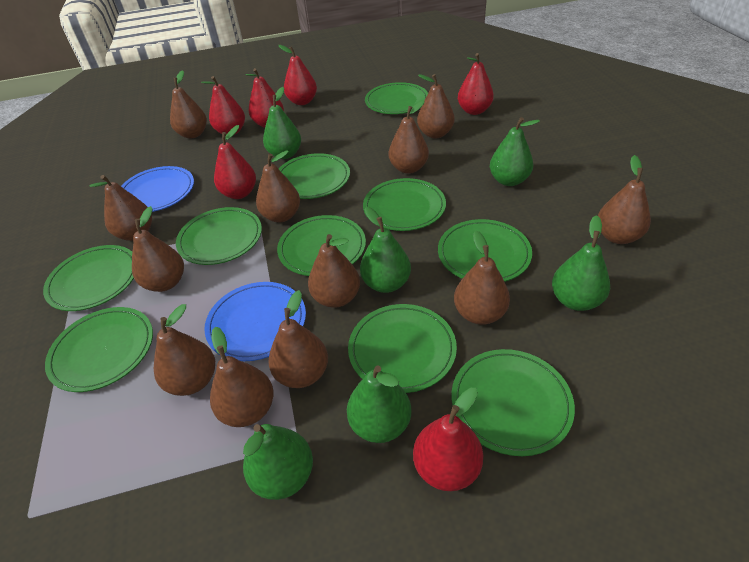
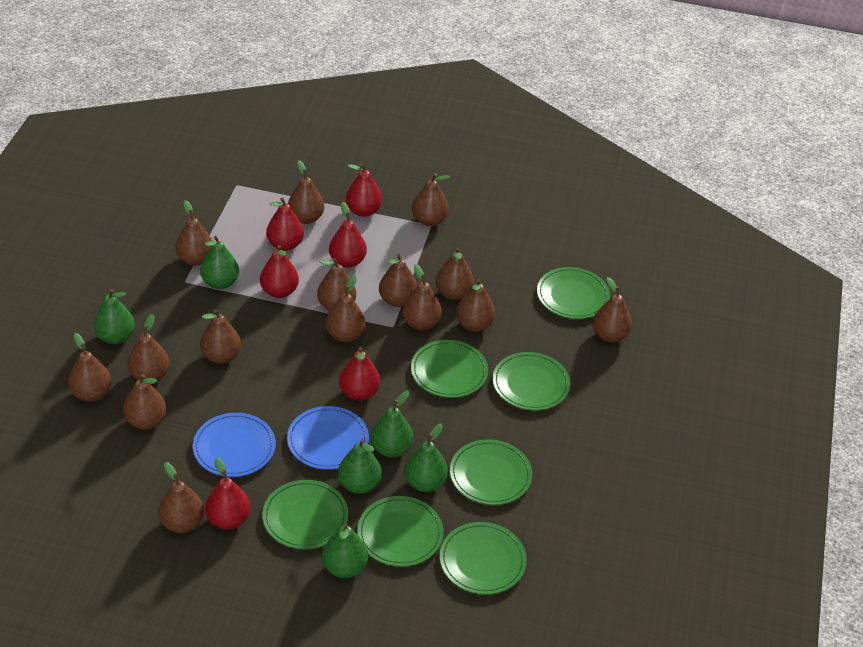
brown pear: [89,175,152,241] [132,206,184,292] [154,304,215,396] [170,70,207,139] [210,327,274,427] [256,150,300,222] [268,290,328,388] [308,234,360,308] [389,100,429,174] [417,74,455,138] [454,231,510,325] [598,155,651,244] = 12 -> [68,333,111,402] [123,374,167,430] [127,314,170,381] [158,462,204,533] [175,200,212,266] [200,309,241,364] [288,160,325,224] [317,258,356,311] [326,276,366,342] [379,254,417,307] [402,264,442,330] [412,173,450,226] [436,248,474,300] [456,279,495,332] [592,277,632,343] = 15
green plate: [43,245,134,311] [45,307,153,392] [176,207,262,265] [277,215,366,276] [279,153,350,199] [348,304,457,393] [363,178,446,231] [365,82,428,114] [438,219,532,282] [452,349,575,456] = 10 -> [262,480,348,550] [357,496,443,567] [411,340,488,398] [440,522,527,595] [450,439,532,505] [493,352,570,411] [537,267,610,319] = 7

